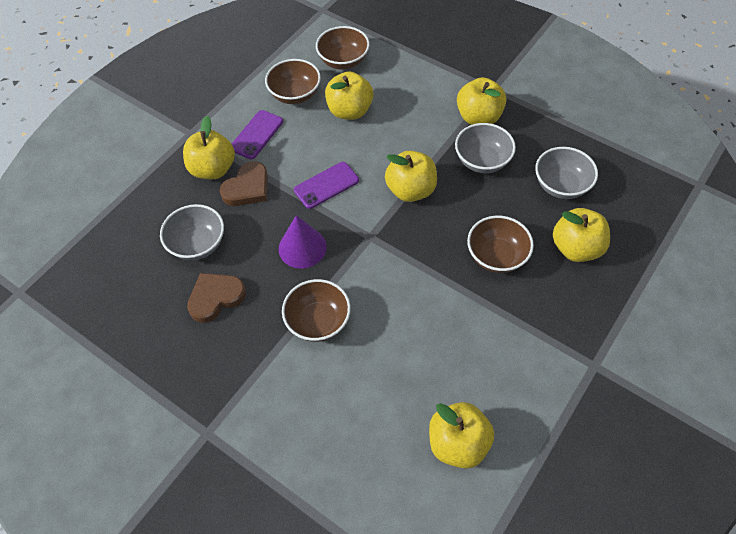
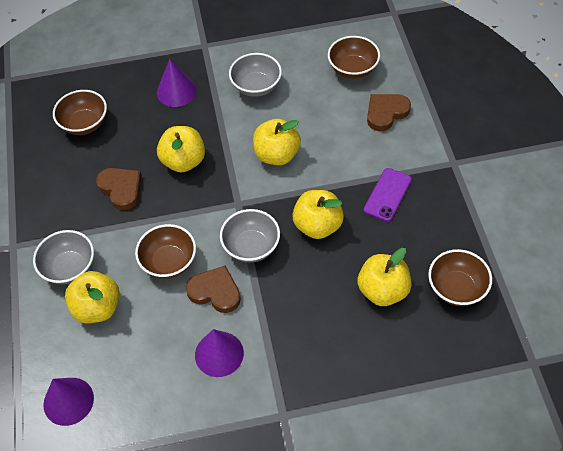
brown heart: [187,273,246,323] [220,161,268,206] = 2 -> [96,168,142,210] [186,266,241,313] [367,94,411,132] = 3
purple cone: [279,215,327,269] = 1 -> [43,378,94,426] [157,59,197,107] [195,329,244,377] = 3
purple phone: [232,110,283,159] [294,162,359,209] = 2 -> [364,168,412,222] = 1
yellow apple: [183,116,235,179] [325,71,373,120] [385,150,437,202] [429,402,494,469] [457,77,506,125] [553,208,610,262] = 6 -> [65,271,120,323] [157,126,205,172] [253,119,301,165] [292,190,344,239] [357,248,412,306] = 5

